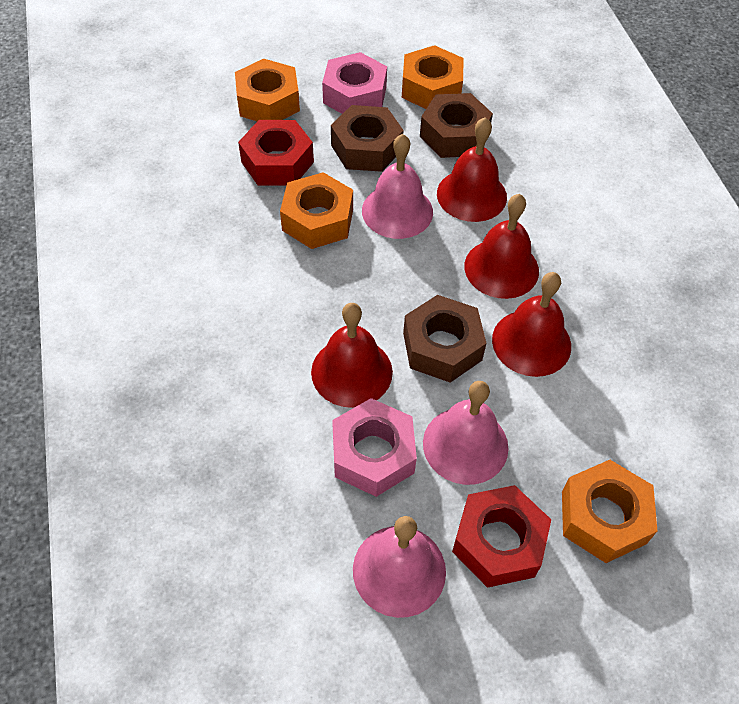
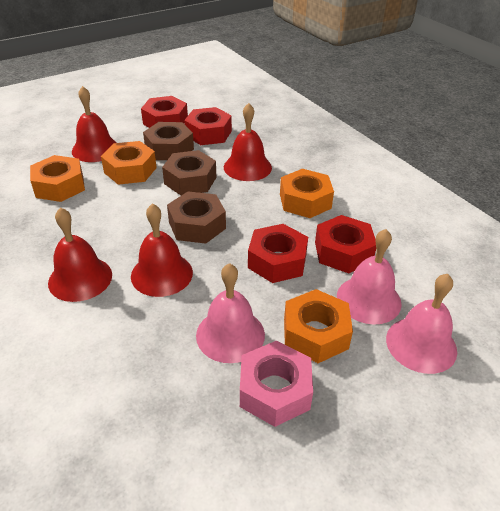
pink nut: [322,52,387,114] [332,398,417,497] = 2 -> [240,341,313,427] = 1
red nut: [238,120,314,185] [452,485,551,588] = 2 -> [141,96,188,128] [184,107,232,145] [248,224,308,283] [315,215,376,273] = 4

